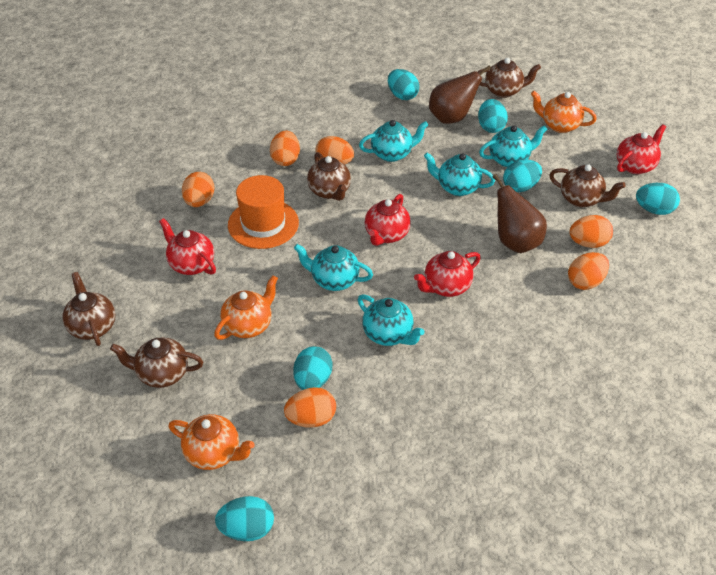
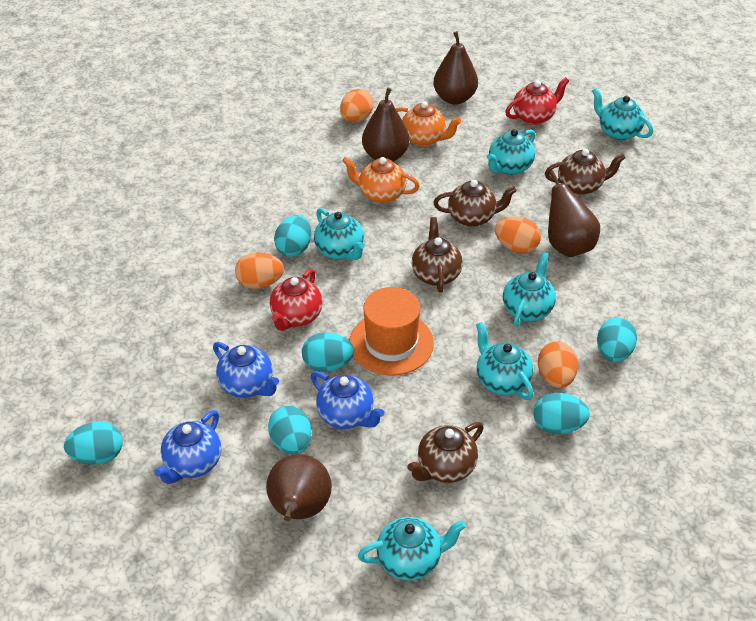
blue teapot: none = 0 -> [154,410,221,484] [213,342,279,398] [311,371,384,429] = 3
brown pear: [429,66,491,124] [492,174,547,253] = 2 -> [266,454,332,521] [362,88,409,162] [433,31,478,104] [548,170,600,257] = 4
brown teapot: [62,272,116,346] [110,338,203,388] [307,152,351,201] [477,58,541,98] [549,164,626,207] = 5 -> [407,422,484,483] [412,217,463,293] [433,180,517,227] [545,149,625,195] = 4
orange egg: [182,172,214,207] [270,131,300,166] [284,387,336,428] [316,136,354,165] [568,252,609,290] [569,215,613,248] = 6 -> [235,252,284,289] [340,89,374,122] [495,217,541,253] [538,341,578,388] = 4
orange teapot: [168,414,255,470] [214,275,278,340] [531,91,597,133] = 3 -> [342,157,420,203] [395,101,461,146] = 2
red teapot: [159,218,216,275] [365,194,411,246] [414,251,481,297] [617,124,666,174] = 4 -> [269,269,323,331] [505,77,569,125] = 2
turquoise teapot: [294,244,373,291] [358,294,425,346] [359,120,428,162] [424,153,495,196] [479,125,547,167] = 5 -> [314,208,365,260] [358,517,466,581] [476,322,534,400] [487,129,535,175] [503,252,556,327] [592,88,653,140] = 6

